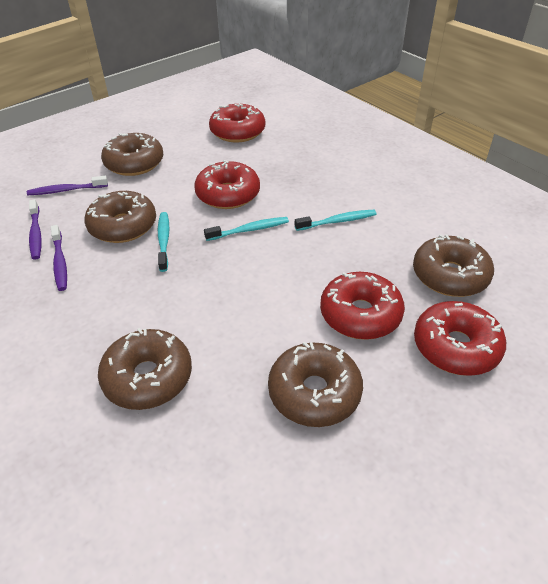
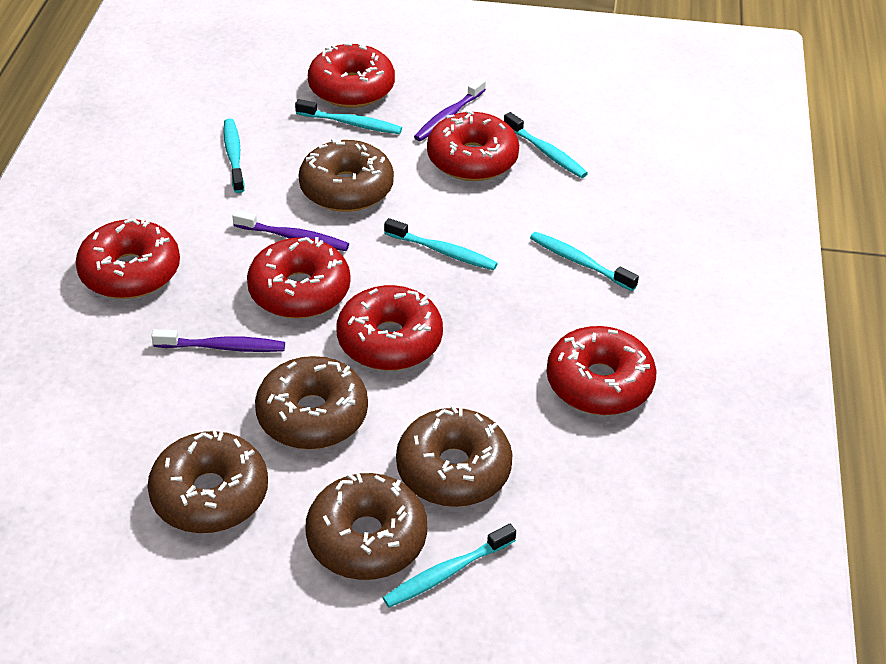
red donut: [194,160,260,209] [209,104,265,142] [320,272,405,340] [414,301,506,376] = 4 -> [76,217,180,299] [247,237,350,319] [308,42,395,108] [337,285,443,371] [427,110,519,181] [546,326,657,415] = 6
turquoise toothbrush: [158,212,169,272] [204,217,289,241] [295,210,376,231] = 3 -> [223,119,244,193] [295,99,402,134] [383,524,516,608] [384,218,498,270] [504,112,588,178] [530,232,639,291] = 6

